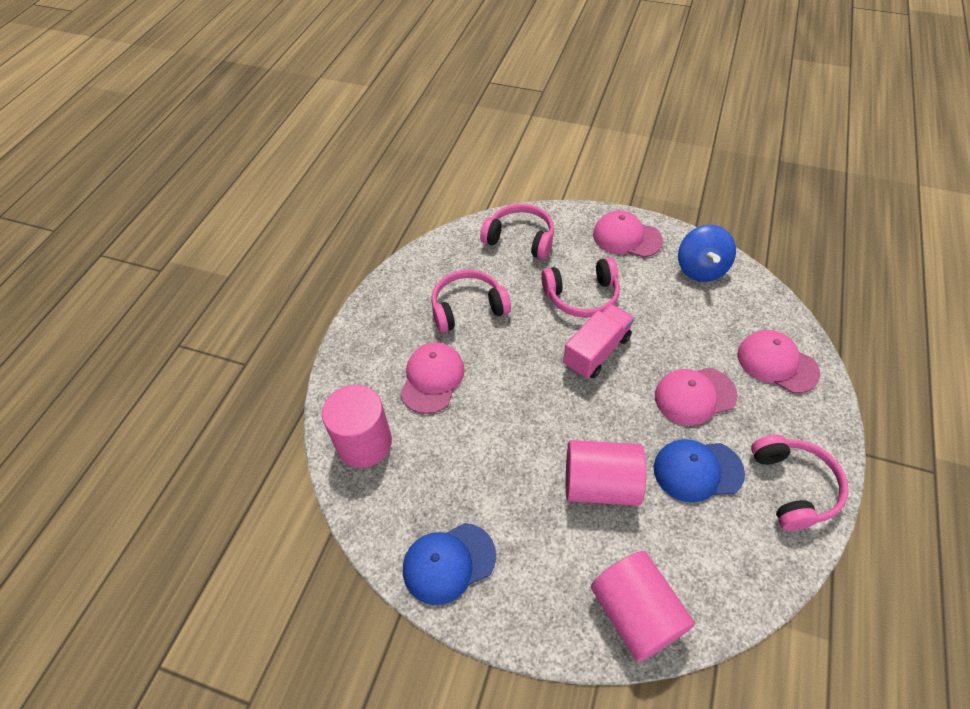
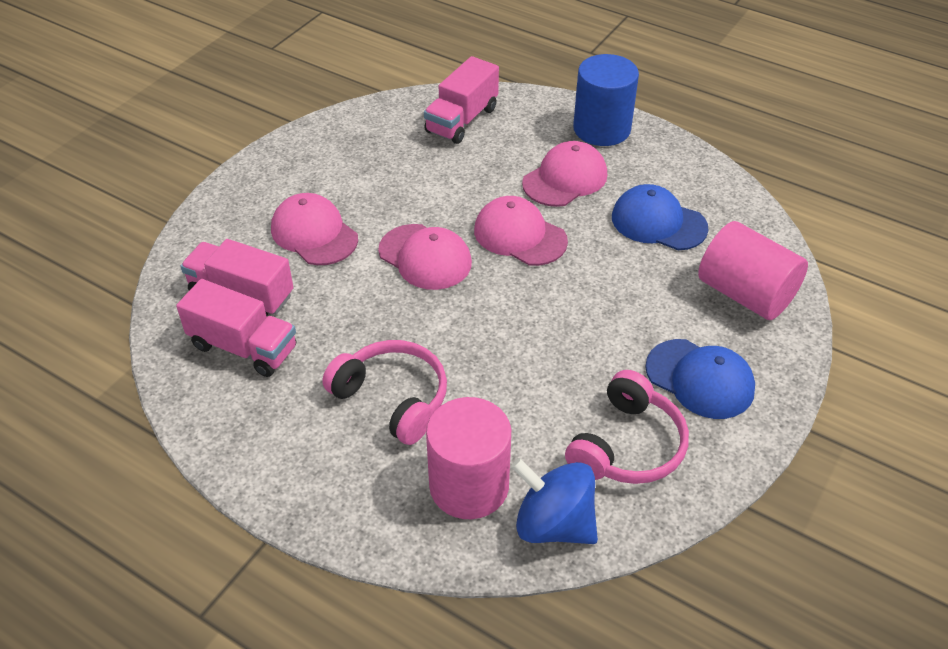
blue cylinder: none = 0 -> [573,54,639,146] = 1
pink cylinder: [322,385,392,468] [566,440,646,506] [591,551,695,662] = 3 -> [426,397,511,519] [698,221,808,320] = 2
pink headphones: [431,269,511,333] [480,204,554,260] [541,257,620,318] [751,435,848,531] = 4 -> [322,340,447,445] [565,370,689,484] = 2
pink truck: [563,304,634,379] = 1 -> [176,279,296,377] [180,239,293,316] [424,56,499,144] = 3

